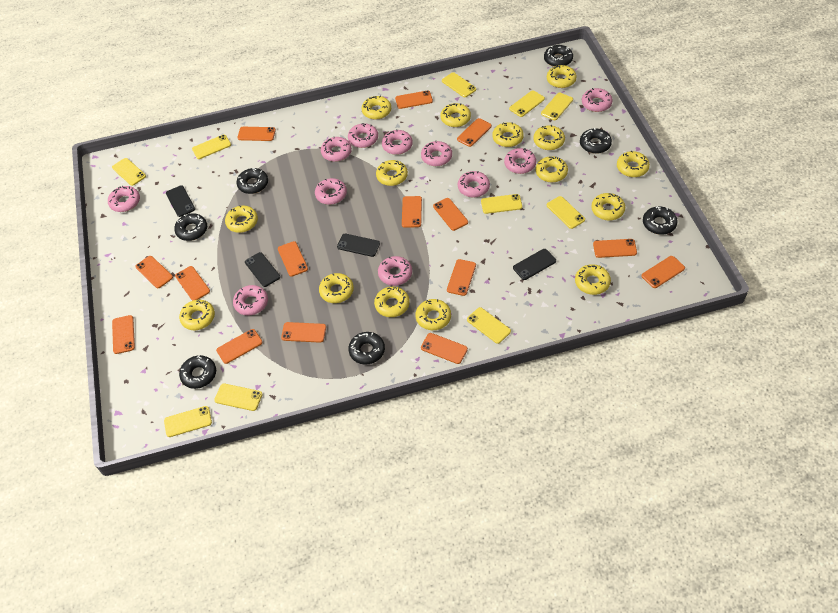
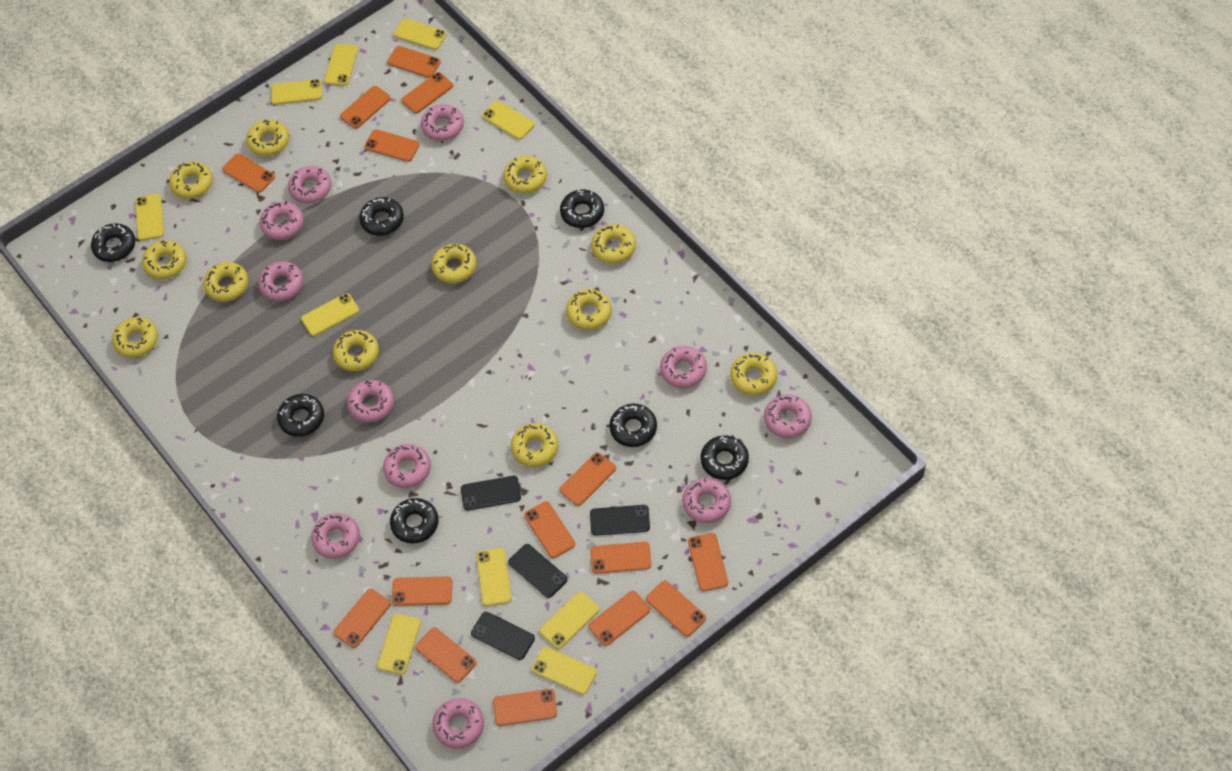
yellow donut: [179,300,215,330] [225,205,258,233] [319,273,354,303] [361,96,391,120] [374,287,410,317] [376,160,408,186] [415,299,451,330] [441,103,471,127] [492,122,524,147] [533,125,565,150] [536,156,568,182] [547,64,577,88] [575,264,611,295] [591,193,625,221] [617,151,650,177] = 15 -> [112,317,158,358] [142,240,187,280] [169,161,213,199] [203,262,249,302] [246,120,289,156] [333,330,379,371] [432,244,476,283] [503,156,547,193] [511,423,558,467] [566,289,612,330] [591,224,636,264] [730,353,777,395] = 12

